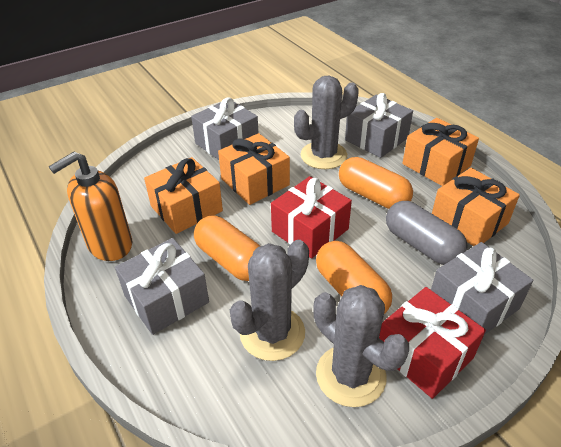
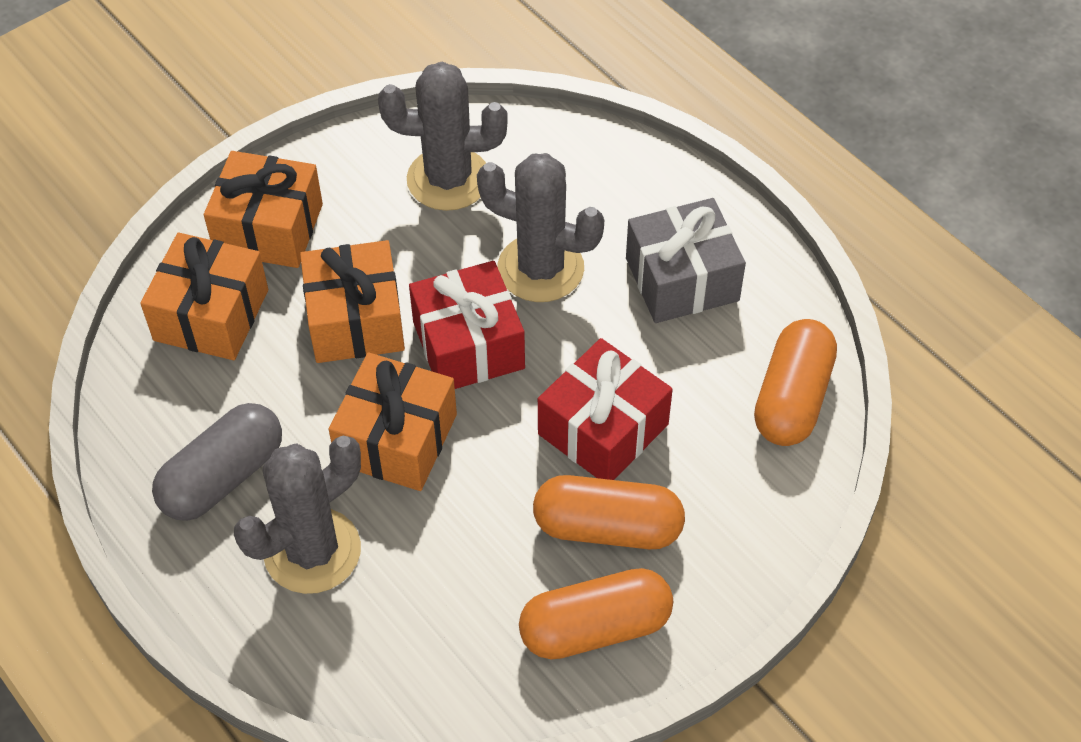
grey gift: [115,238,209,335] [191,97,258,160] [345,93,413,158] [431,242,533,335] = 4 -> [626,198,746,323] = 1
orange soap dispenser: [49,152,132,261] = 1 -> none = 0

